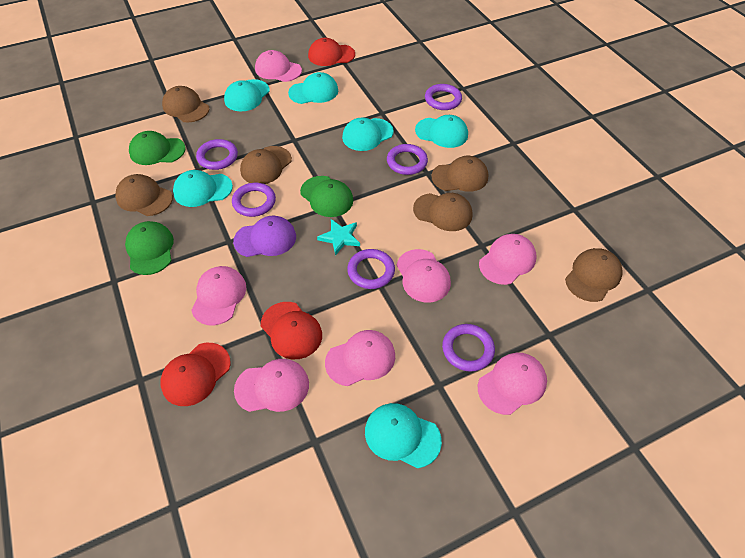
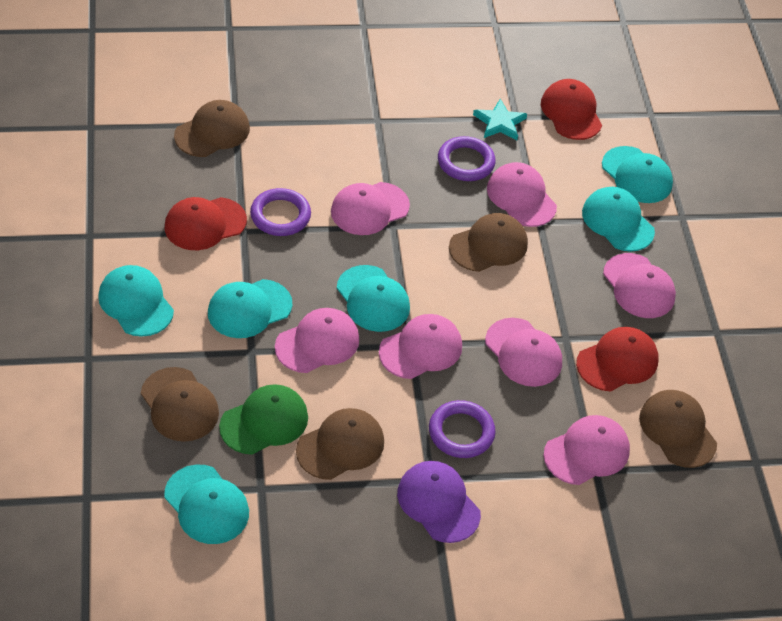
brown cap: [115,174,173,216] [162,86,209,123] [240,146,292,184] [413,193,473,231] [432,156,488,192] [565,248,623,302] = 6 -> [141,367,219,442] [174,100,250,157] [296,408,384,480] [449,213,528,272] [639,390,717,468] = 5
green cap: [125,221,174,275] [129,131,186,165] [300,176,353,217] = 3 -> [219,384,308,455] = 1
purple ring: [196,139,238,170] [232,183,276,217] [347,249,395,289] [387,144,428,175] [425,84,462,110] [442,324,495,372] = 6 -> [250,188,311,236] [429,400,496,458] [438,136,496,181] = 3

